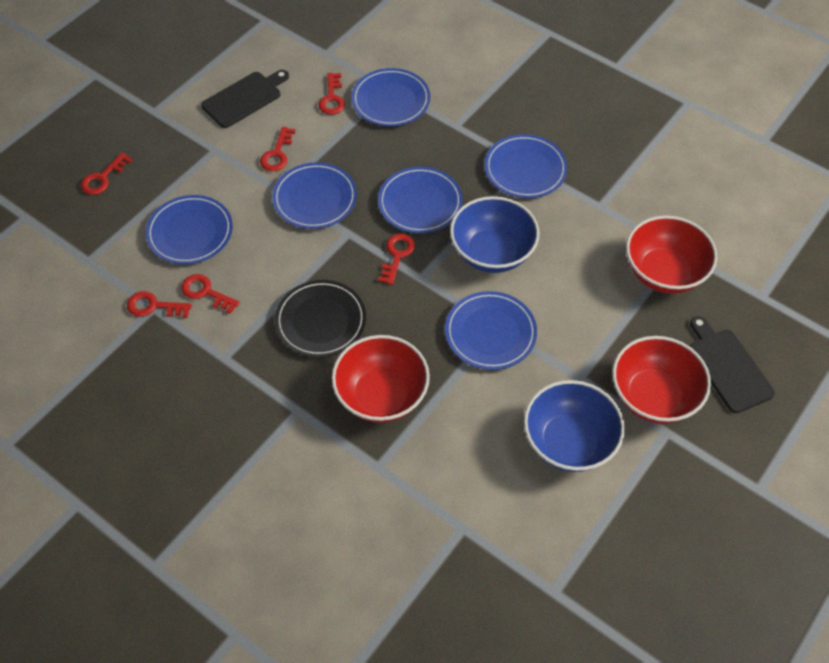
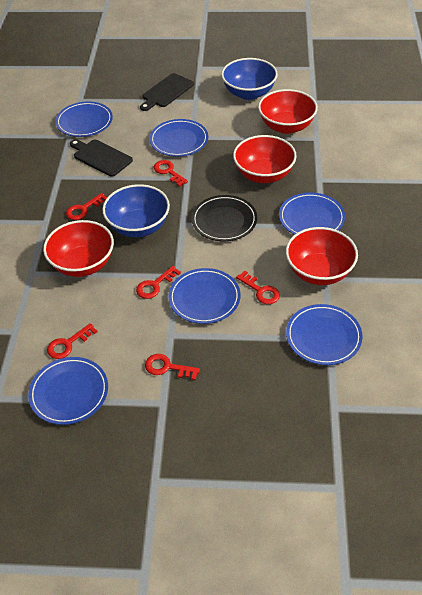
red bowl: [332,335,430,423] [612,336,711,424] [626,216,718,294] = 3 -> [43,220,114,277] [233,135,297,183] [258,89,318,134] [286,227,358,285] = 4

